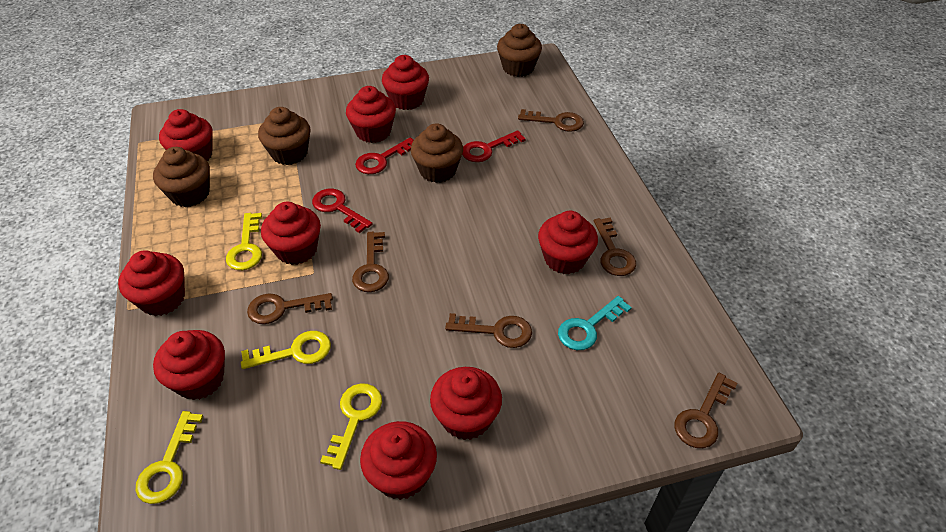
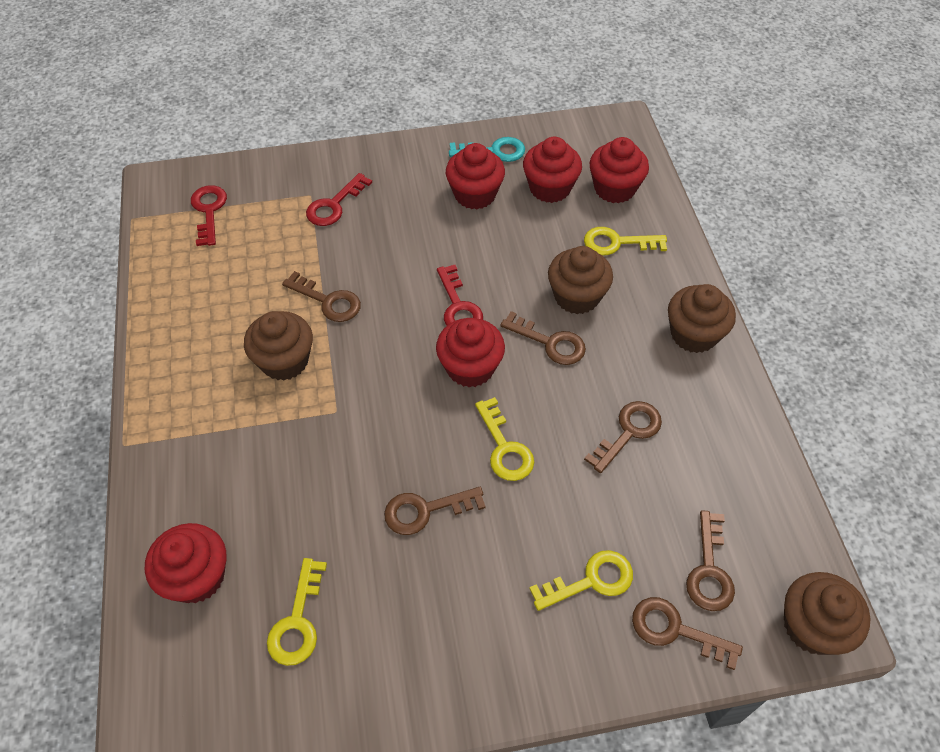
red cupcake: [118,250,185,316] [153,330,225,400] [159,109,213,161] [261,202,321,265] [346,86,396,143] [360,421,437,500] [382,55,429,110] [430,367,502,440] [538,211,598,274] = 9 -> [145,523,226,603] [436,318,505,387] [446,143,505,209] [523,137,582,203] [590,137,649,203] = 5

